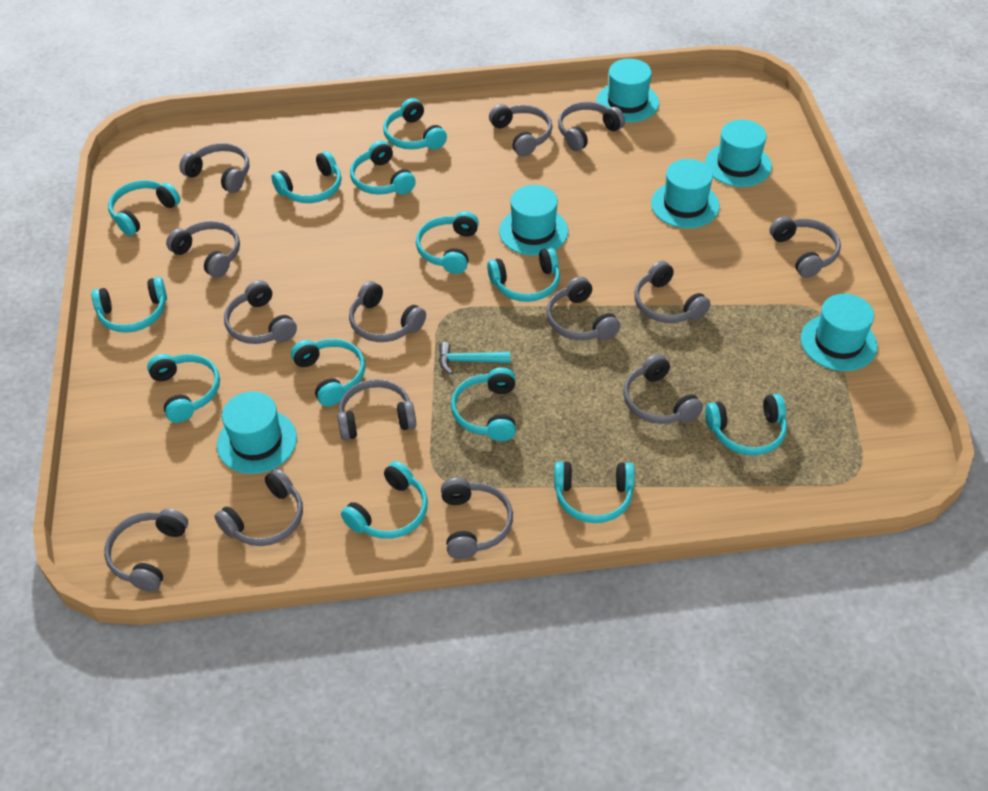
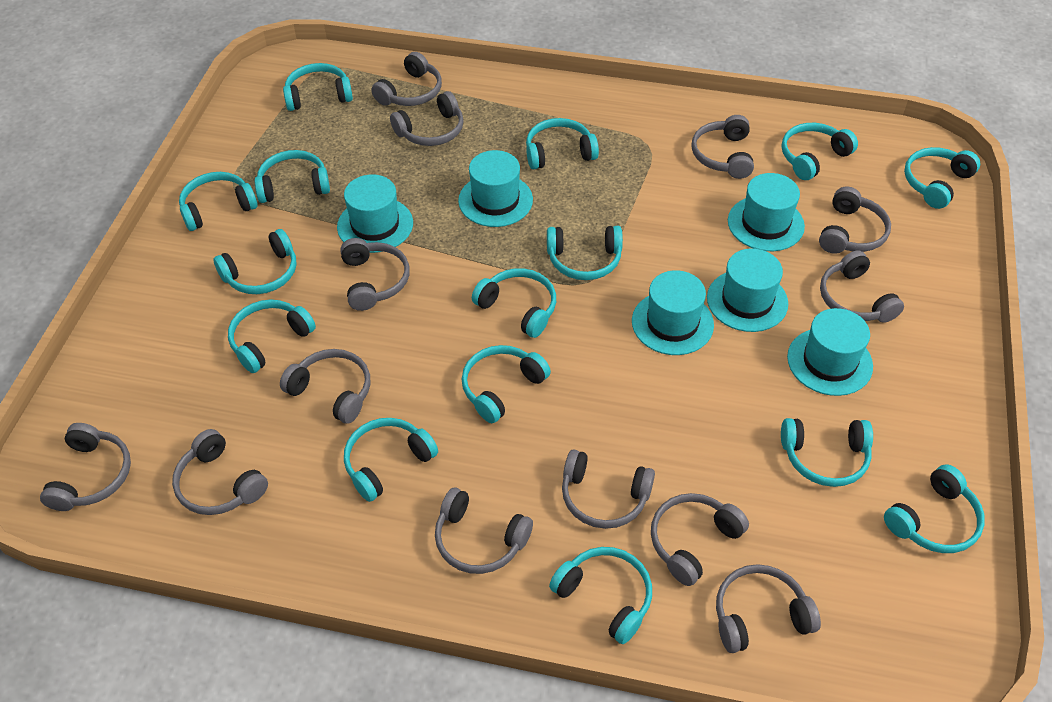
grey headphones: [104,509,188,592] [166,221,240,278] [180,143,250,193] [214,468,303,546] [224,280,297,344] [337,379,416,440] [349,281,426,342] [441,477,513,559] [489,104,553,156] [546,276,620,340] [558,102,625,151] [623,354,703,424] [634,261,711,323] [770,216,841,278] = 14 -> [40,423,131,511] [172,429,268,515] [280,349,370,424] [340,238,410,311] [371,52,442,106] [390,91,464,146] [435,488,533,574] [562,450,655,529] [651,493,749,586] [691,115,754,179] [716,564,821,653] [819,186,891,254] [820,250,904,323] = 13
turquoise hammer: [439,342,510,374] = 1 -> none = 0
turquoise headphones: [91,277,167,333] [108,180,180,236] [147,354,220,423] [272,151,341,203] [291,339,365,406] [341,461,428,539] [350,141,416,195] [383,98,447,150] [416,211,479,274] [451,367,516,441] [487,247,560,302] [554,461,635,523] [705,394,787,455] = 13 -> [179,172,258,231] [213,229,296,294] [228,299,316,373] [255,150,330,203] [283,63,353,111] [344,418,438,502] [462,345,551,423] [472,268,556,338] [526,118,599,169] [547,226,623,280] [549,547,652,644] [781,418,873,487] [782,123,858,180] [884,464,985,553] [904,147,980,209] = 15

